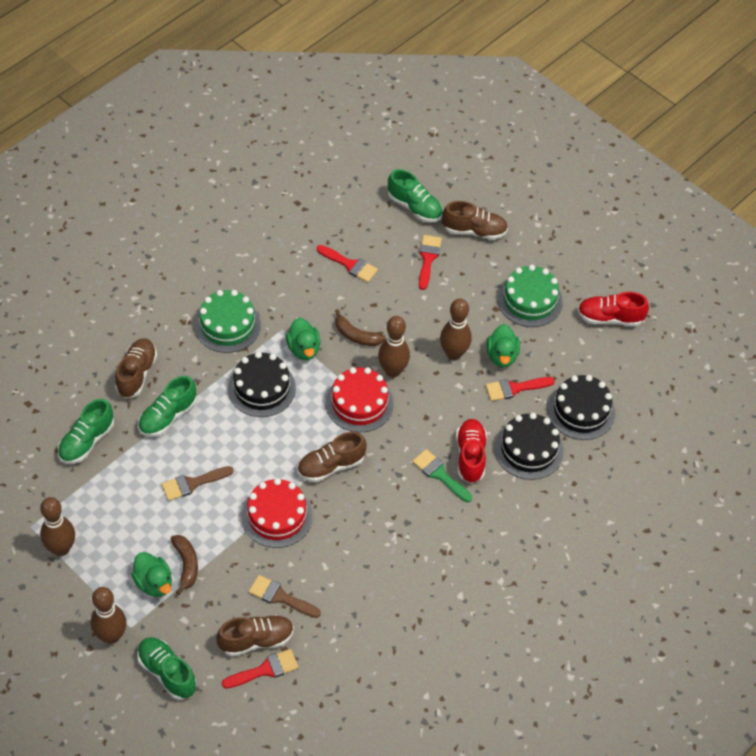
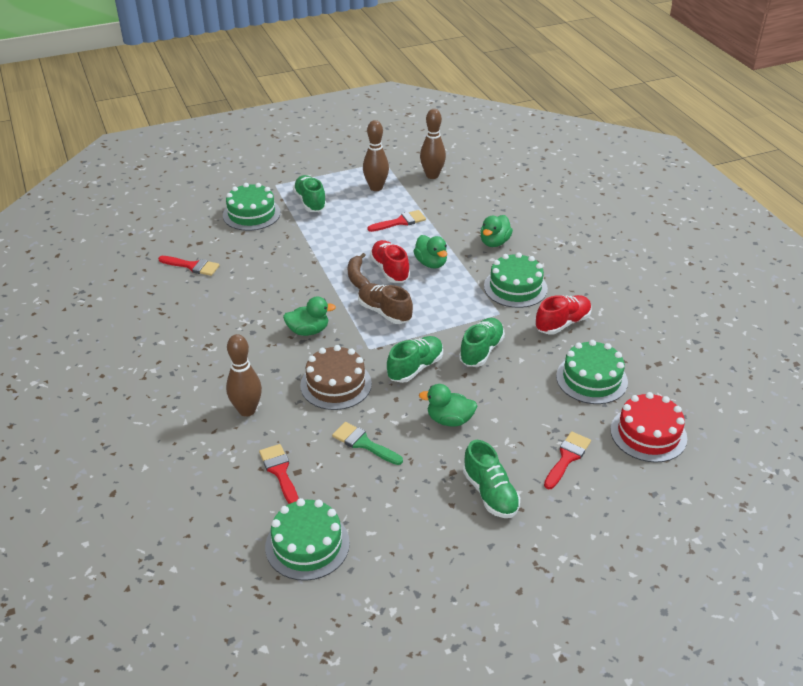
black cake: [228,352,296,417] [495,412,564,480] [548,375,615,440] = 3 -> none = 0
brown banana: [171,535,198,595] [335,309,386,346] = 2 -> [348,253,370,289] = 1
brown bowling pin: [40,497,75,556] [91,587,127,644] [378,316,410,377] [440,298,472,360] = 4 -> [226,334,262,417] [363,120,389,191] [420,109,446,179] = 3
brown brush: [162,466,234,501] [249,575,321,618] = 2 -> none = 0
brown cake: none = 0 -> [300,345,372,410] = 1
brown shoe: [115,338,157,398] [217,615,294,656] [298,432,367,482] [442,201,508,240] = 4 -> [358,283,413,324] = 1
green cake: [194,290,261,353] [497,265,563,327] = 2 -> [223,183,281,231] [265,498,350,581] [484,252,548,308] [556,340,628,404] = 4
green duck: [131,552,172,597] [286,317,320,360] [487,324,520,367] = 3 -> [283,297,336,336] [413,235,447,268] [419,384,477,427] [480,215,513,247] = 4
red cake: [241,478,313,548] [326,367,394,432] = 2 -> [610,392,687,463] = 1

